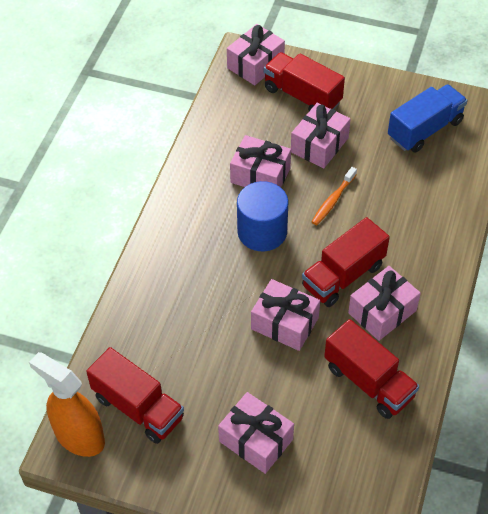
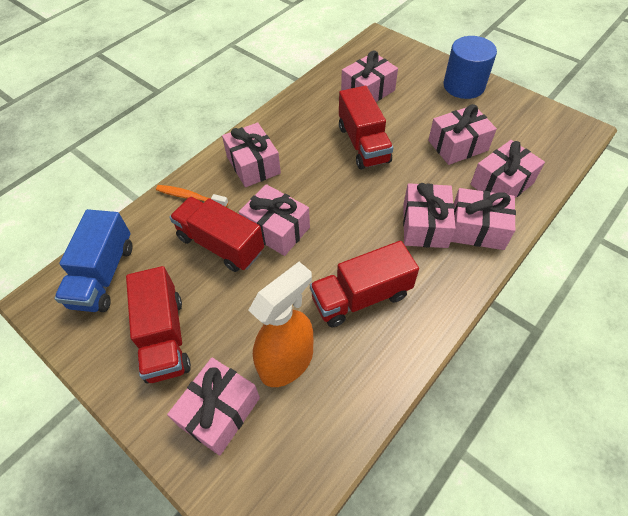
pink gift: [218,392,294,474] [227,24,285,85] [230,135,291,187] [251,279,320,351] [291,103,351,168] [348,266,421,341] = 6 -> [167,358,260,456] [222,123,281,187] [239,184,310,256] [341,50,398,102] [403,183,456,248] [428,104,497,165] [451,188,516,250] [470,140,545,198] = 8

